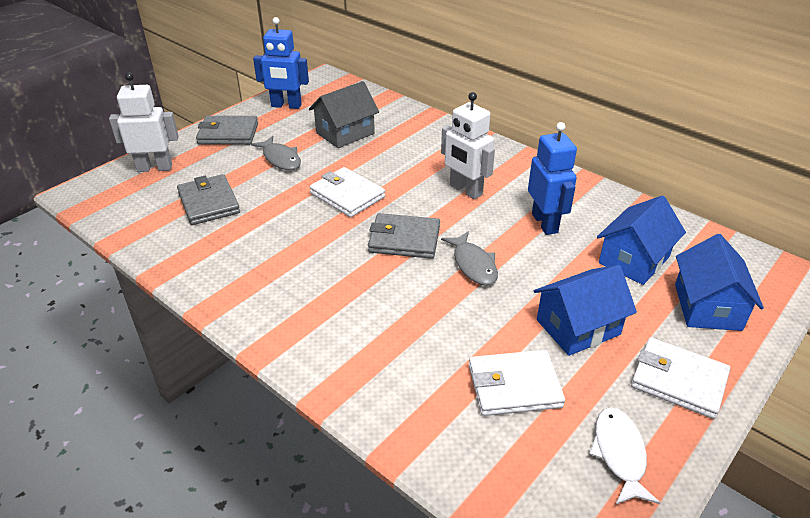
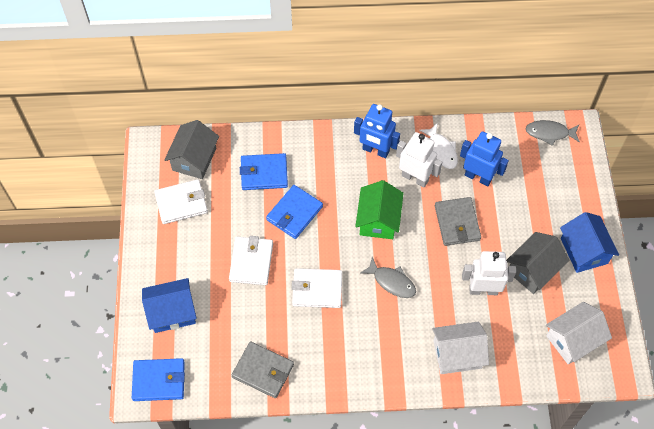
blue house: [534,265,637,356] [597,195,686,285] [675,234,764,331] = 3 -> [142,278,197,333] [560,212,619,273] = 2
blue wallet: none = 0 -> [132,358,185,401] [240,153,288,190] [266,185,323,239] = 3
green house: none = 0 -> [355,180,404,239] = 1
grey house: [309,81,379,148] = 1 -> [164,120,219,179] [506,232,570,294] = 2
grey wallet: [177,174,240,225] [196,116,258,145] [368,213,440,259] = 3 -> [231,342,294,398] [435,197,481,246] = 2
white house: none = 0 -> [432,321,489,374] [546,302,612,364] = 2

